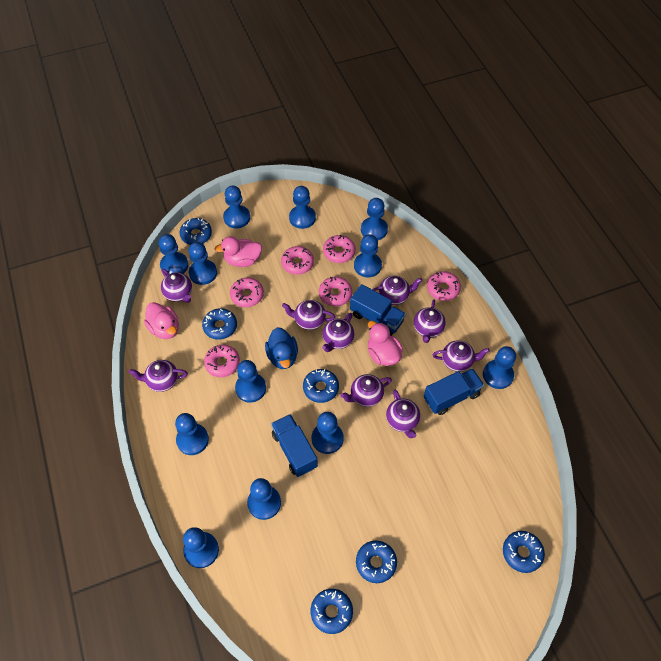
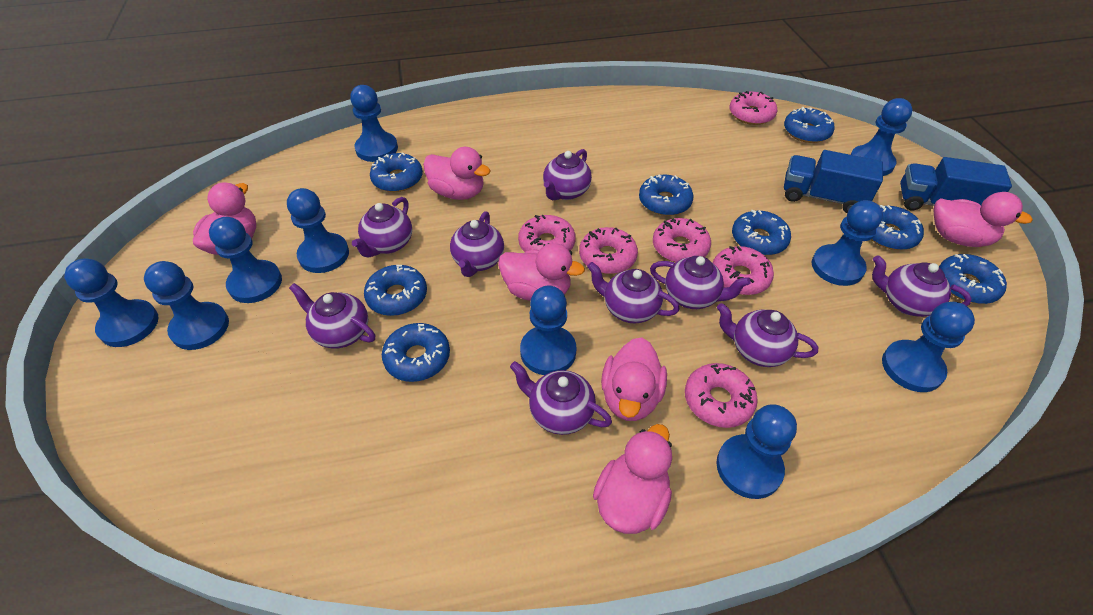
blue donut: [180,218,212,245] [202,308,237,340] [303,369,339,403] [311,589,353,634] [356,541,397,583] [503,531,545,573] = 6 -> [364,265,427,316] [370,152,423,192] [382,323,450,382] [639,174,693,216] [732,210,791,255] [784,107,835,143] [871,205,924,250] [939,254,1007,304] = 8
blue duck: [265,327,298,369] = 1 -> none = 0
blue pawn: [159,234,189,275] [175,413,209,455] [183,527,219,568] [189,242,217,285] [223,185,250,229] [235,360,266,403] [247,478,281,520] [289,186,316,229] [312,412,344,454] [354,234,382,277] [361,198,388,240] [483,346,516,389] = 12 -> [64,258,159,347] [144,261,229,350] [209,217,282,303] [287,188,349,273] [350,85,398,162] [520,286,577,375] [716,404,797,499] [812,200,883,286] [850,98,913,176] [882,302,975,392] = 10
blue truck: [271,414,318,477] [350,284,406,336] [424,368,484,415] = 3 -> [784,150,883,213] [900,157,1012,210] = 2
pink duck: [144,302,179,339] [215,236,262,267] [368,321,403,366] = 3 -> [193,182,256,255] [423,147,491,200] [498,243,585,301] [593,424,672,534] [601,338,667,421] [933,192,1033,247] = 6

